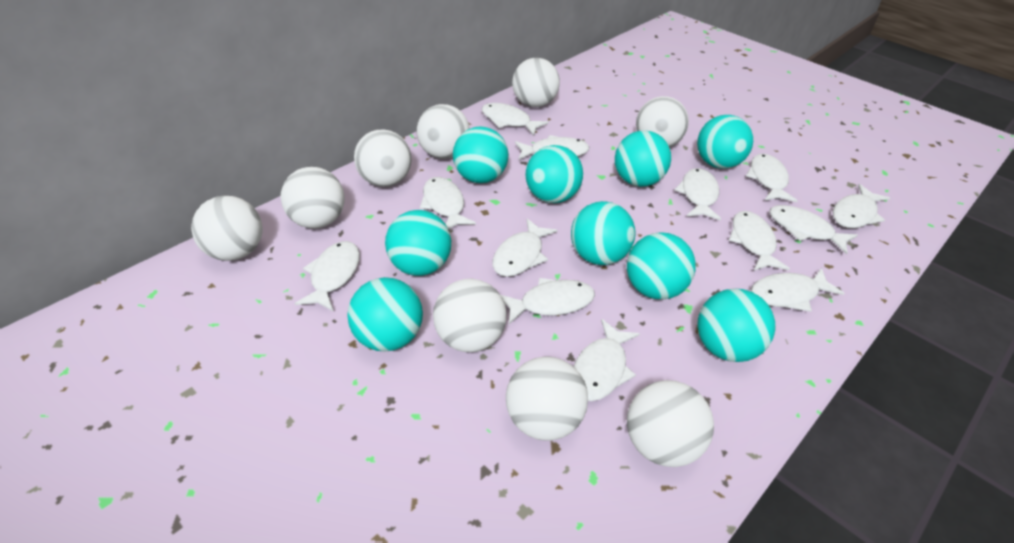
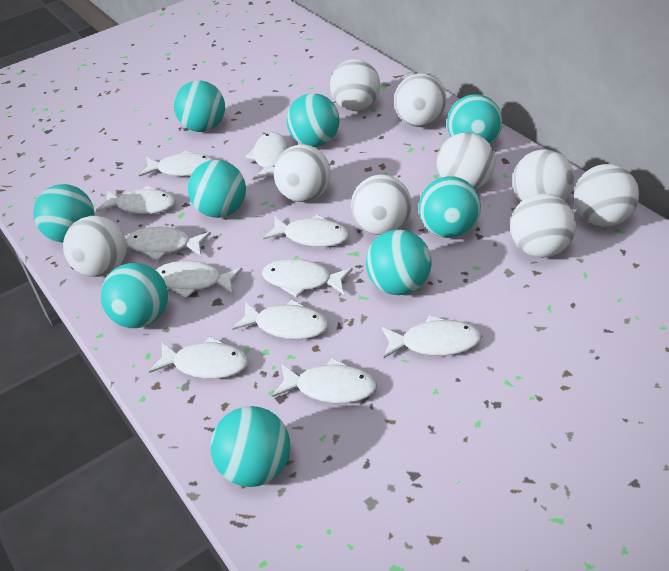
white fish: [295,241,360,311] [420,177,476,229] [482,103,549,136] [492,218,557,277] [501,278,595,324] [515,135,589,160] [573,319,640,401] [675,168,721,221] [729,211,790,270] [746,153,798,202] [751,268,844,312] [770,205,858,255] [833,184,890,228] = 13 -> [96,186,176,214] [126,227,211,261] [139,151,214,177] [149,336,248,379] [156,261,243,298] [232,299,328,340] [246,132,288,180] [262,259,353,298] [263,215,349,247] [272,358,377,403] [382,315,482,358] = 11

